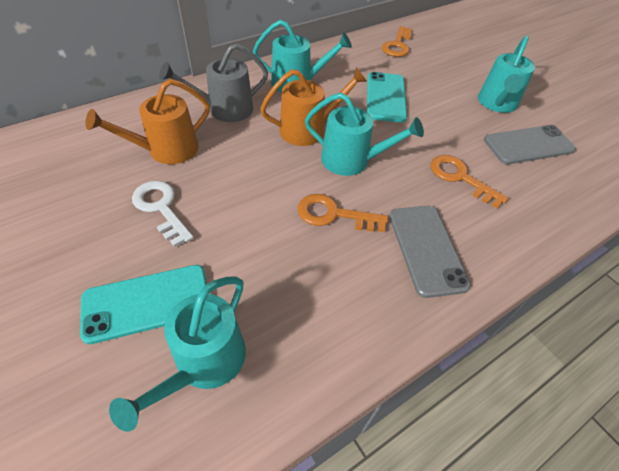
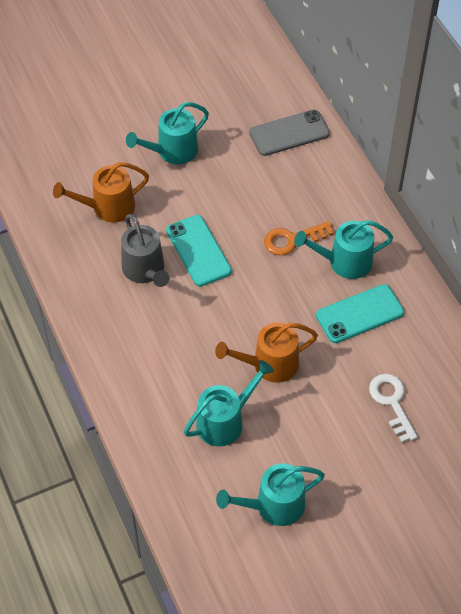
grey phone: [389,206,471,298] [484,125,576,164] = 2 -> [249,110,330,156] = 1
orange key: [298,194,388,232] [382,26,412,57] [430,155,509,208] = 3 -> [264,221,334,255] = 1

